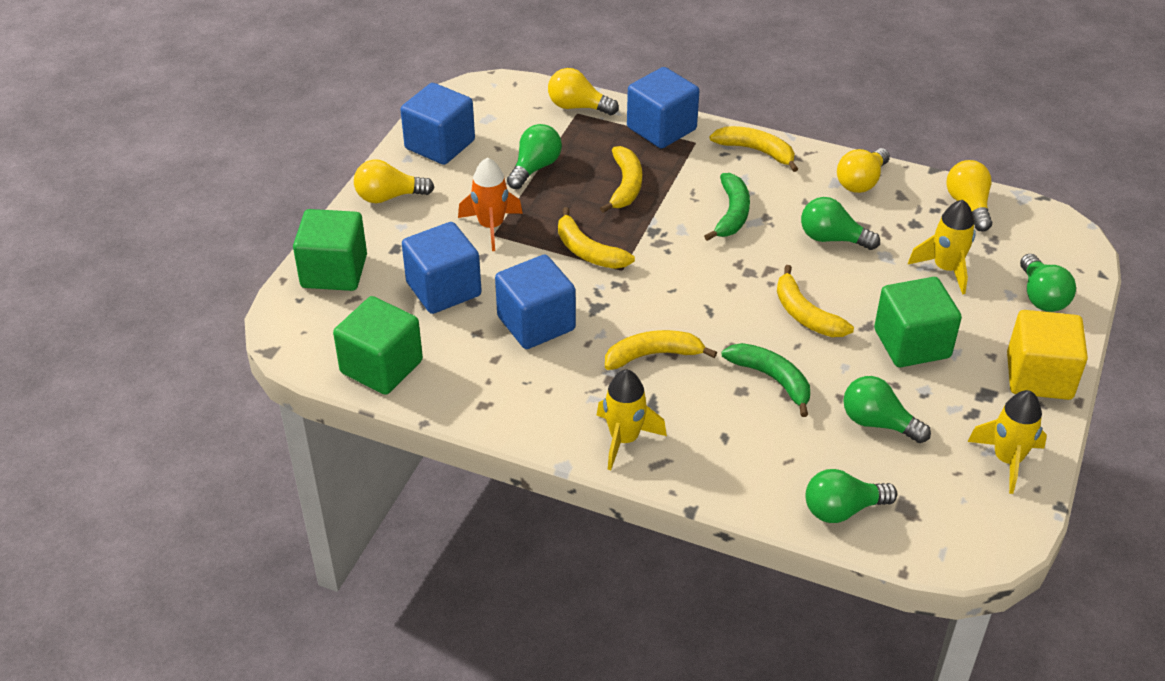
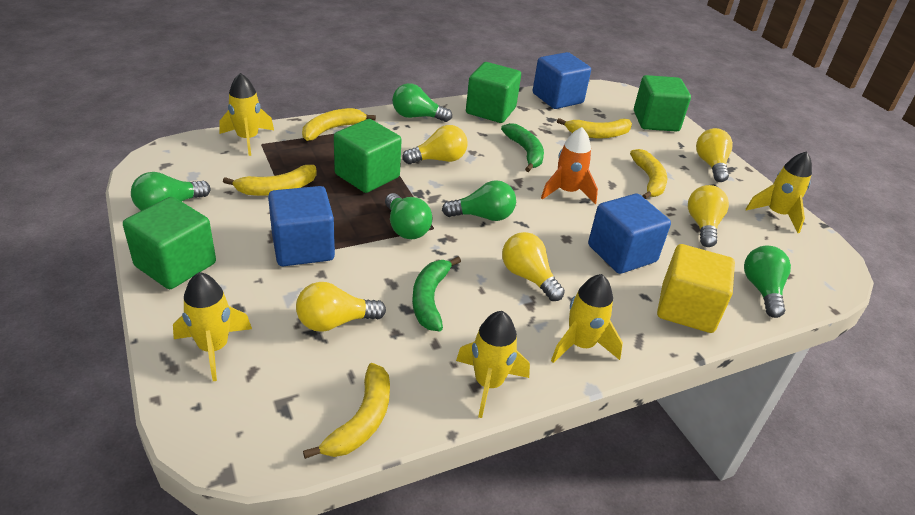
blue cube: [400,83,475,165] [402,222,482,314] [495,255,576,349] [627,67,699,149] = 4 -> [268,186,335,266] [533,52,591,109] [588,194,671,274] = 3
green cube: [293,209,367,291] [333,296,423,395] [874,277,962,367] = 3 -> [123,197,216,289] [334,119,402,193] [466,62,521,123] [634,75,691,132] = 4
yellow light bulb: [354,159,434,203] [548,68,619,115] [837,148,890,193] [946,160,992,232] = 4 -> [296,282,386,332] [402,125,467,164] [502,232,565,301] [688,185,729,247] [696,128,733,182] = 5
yellow rocket: [597,370,667,470] [908,200,976,295] [967,390,1047,494] = 3 -> [173,272,252,381] [219,73,274,156] [456,311,530,418] [551,274,623,363] [746,151,812,233] = 5

